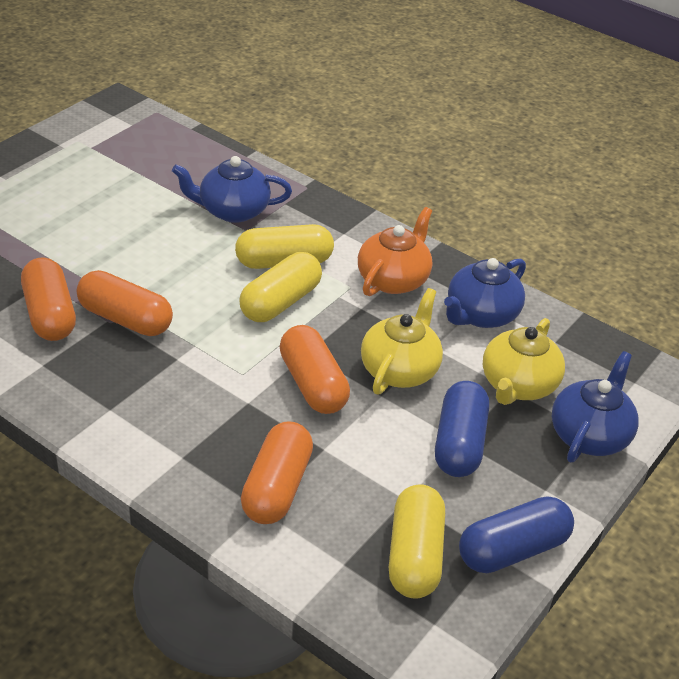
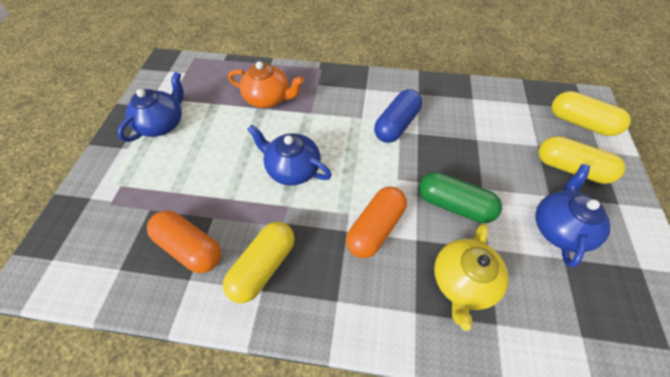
blue capsule: [435,381,489,477] [459,496,574,573] = 2 -> [374,89,422,143] = 1
green capsule: none = 0 -> [419,172,502,223] = 1
orange capsule: [21,258,76,341] [77,270,173,336] [241,421,313,524] [280,325,350,414] = 4 -> [147,211,221,273] [346,187,407,258] = 2
yellow teapot: [361,288,443,395] [483,318,565,405] = 2 -> [434,223,509,331] = 1

